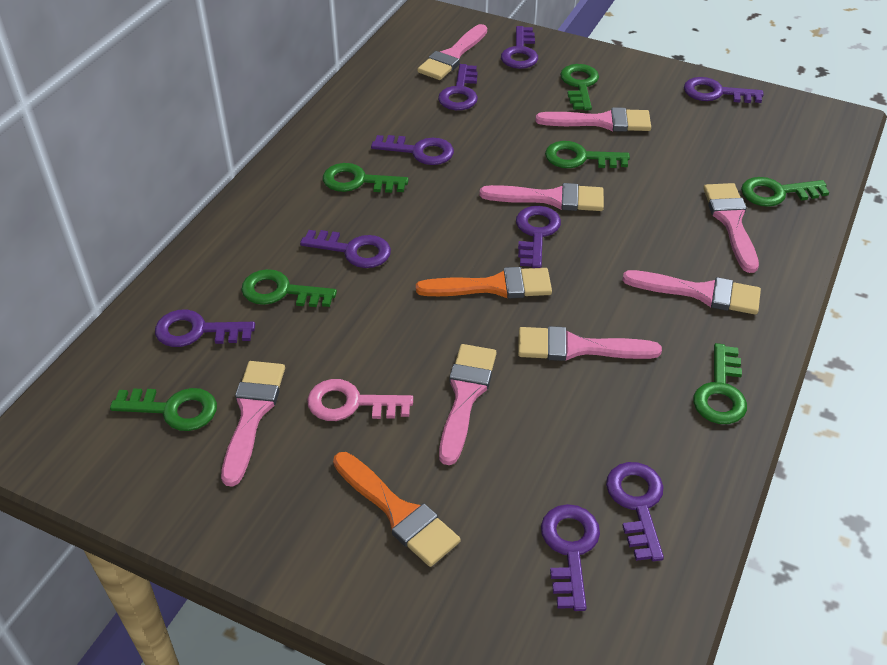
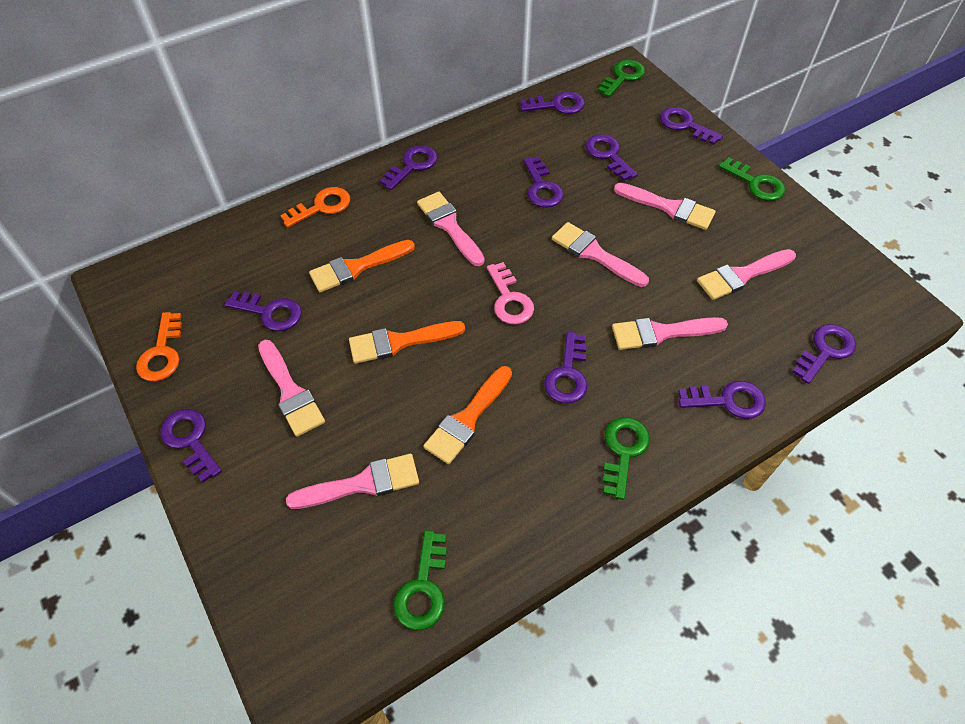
green key: [110,388,217,431] [241,269,337,307] [323,163,409,193] [545,141,630,168] [560,64,599,110] [693,343,747,424] [741,177,830,207] = 7 -> [394,530,447,631] [598,60,645,97] [603,417,650,500] [718,157,785,201] = 4
orange brush: [333,452,460,567] [416,267,552,299] = 2 -> [309,240,415,292] [349,321,465,364] [423,366,512,464] = 3
orange key: none = 0 -> [136,312,182,381] [280,187,350,228] = 2
pink brush: [221,361,285,487] [417,24,487,80] [439,344,497,465] [480,183,604,211] [518,326,662,361] [536,107,651,132] [622,270,761,315] [703,183,759,273] = 8 -> [258,340,325,437] [286,454,419,509] [417,192,484,266] [552,222,649,287] [612,317,728,350] [614,183,716,230] [697,249,796,300] = 7
purple key: [155,310,255,347] [300,230,391,268] [371,135,454,165] [438,64,478,110] [501,26,538,69] [516,206,561,268] [541,504,600,611] [606,462,664,561] [684,77,764,103] = 9 -> [160,409,222,483] [225,291,302,331] [380,145,438,190] [520,91,585,114] [524,157,564,208] [544,332,587,403] [586,134,638,181] [660,107,723,145] [678,381,766,419] [792,324,856,384] = 10

